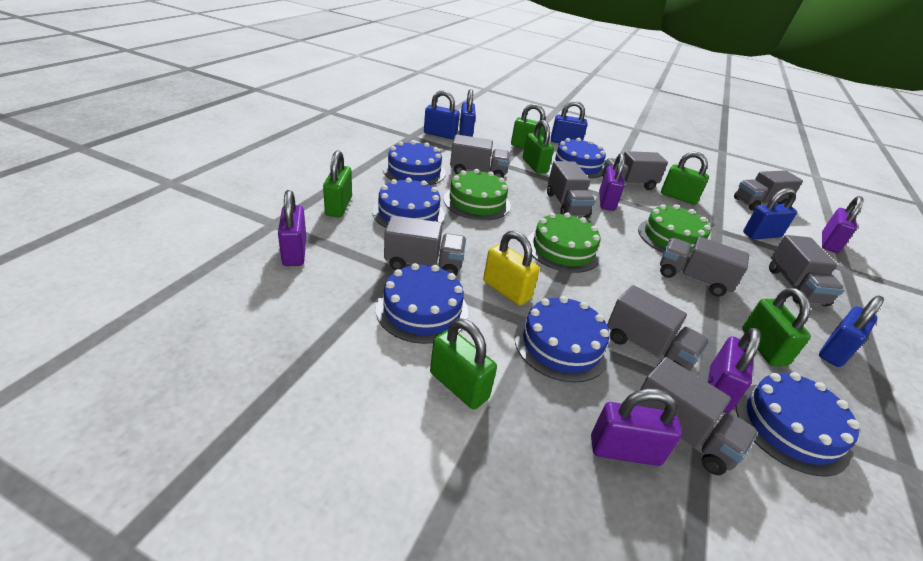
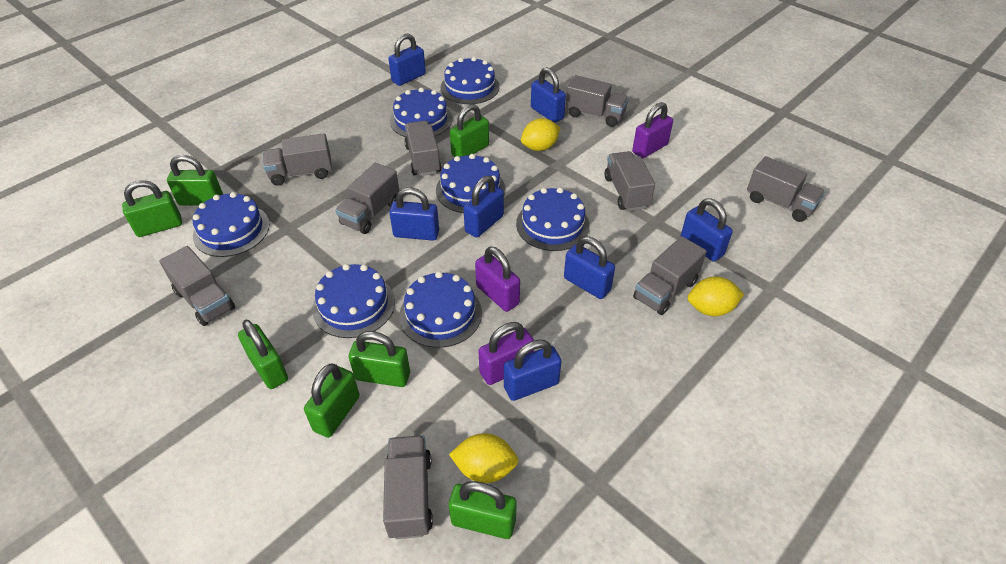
blue cake: [372,178,445,228] [376,263,468,344] [383,140,446,185] [515,296,610,382] [551,138,606,178] [735,372,860,476] = 6 -> [193,192,270,257] [312,264,395,338] [390,87,452,137] [399,271,482,348] [436,154,506,213] [441,57,500,104] [516,187,590,251] = 7
blue padlock: [424,91,460,139] [460,89,476,137] [551,101,588,143] [743,188,797,239] [819,296,884,367] = 5 -> [388,33,426,86] [389,188,439,241] [463,176,504,238] [504,340,562,401] [531,67,566,123] [564,237,615,299] [681,198,733,261] = 7
green cake: [444,169,511,220] [527,213,601,273] [638,204,711,254] = 3 -> none = 0
green padlock: [323,150,352,217] [430,318,497,409] [511,104,545,148] [523,120,554,174] [661,152,709,205] [742,288,811,366] = 6 -> [122,180,182,237] [167,155,223,206] [238,320,288,389] [304,364,359,438] [349,331,410,387] [449,481,517,539] [450,104,489,157] = 7
purple padlock: [278,190,306,266] [591,389,682,466] [599,153,625,211] [708,328,761,413] [822,196,864,253] = 5 -> [475,247,520,312] [478,322,534,385] [632,102,673,158] = 3
yellow lemon: none = 0 -> [449,433,518,483] [521,118,560,151] [688,276,744,316] = 3
yellow padlock: [483,230,540,305] = 1 -> none = 0

